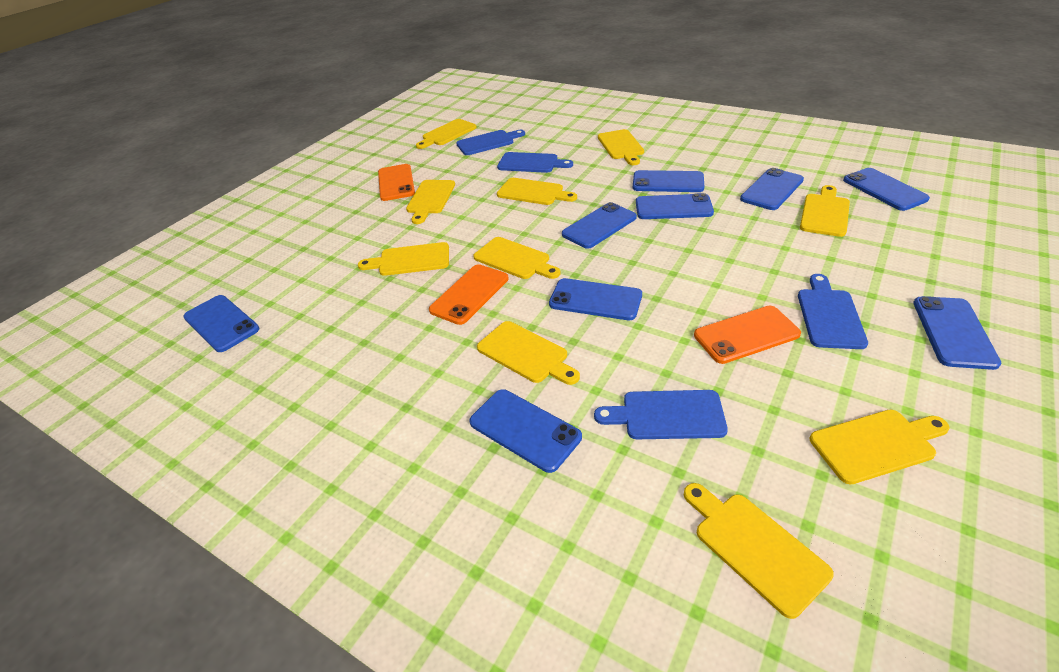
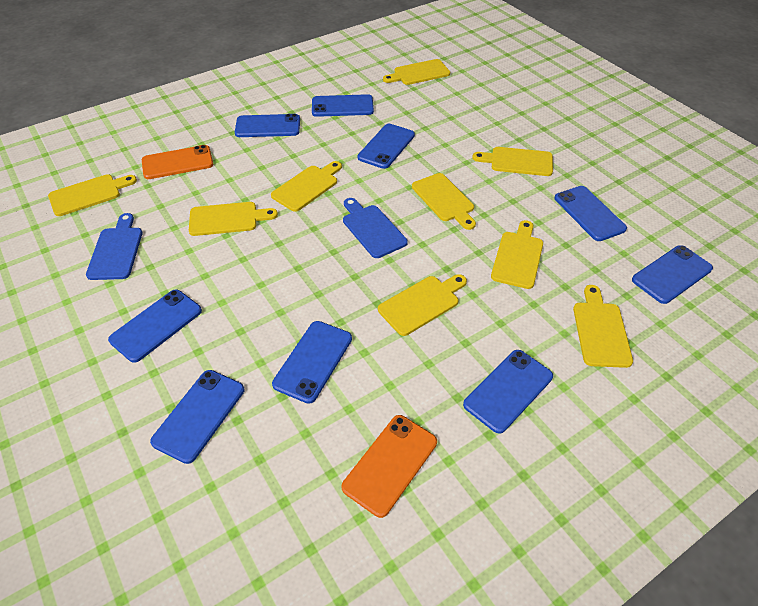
blue cutting board: [456,130,525,155] [497,152,573,173] [594,390,728,439] [798,274,868,349] = 4 -> [86,213,142,280] [343,198,408,258] = 2
orange phone: [378,164,415,201] [429,264,509,325] [694,306,801,364] = 3 -> [142,145,213,179] [342,415,437,518] = 2
yellow cutting board: [358,242,449,276] [406,180,455,224] [416,119,477,149] [473,237,560,279] [477,321,580,385] [497,178,577,205] [598,129,644,165] [684,483,834,619] [800,185,850,237] [810,410,950,484] = 10 -> [48,174,137,216] [189,202,278,236] [271,161,342,212] [378,274,467,336] [383,59,450,85] [412,173,476,230] [472,147,553,176] [491,220,543,289] [573,285,633,368] = 9

